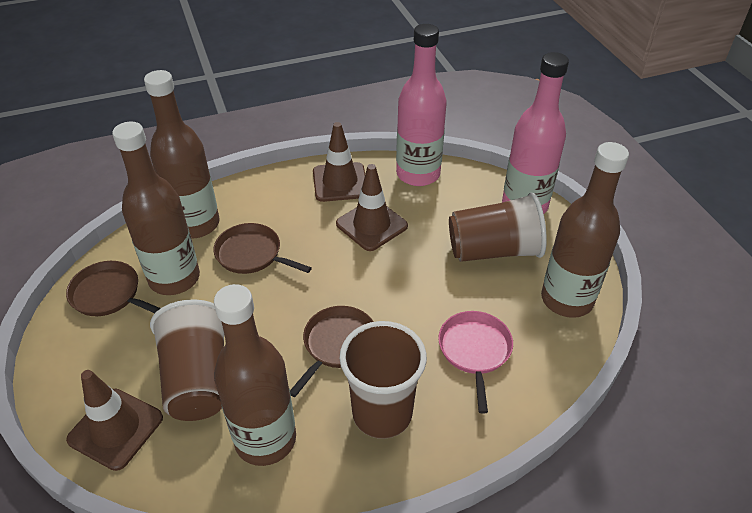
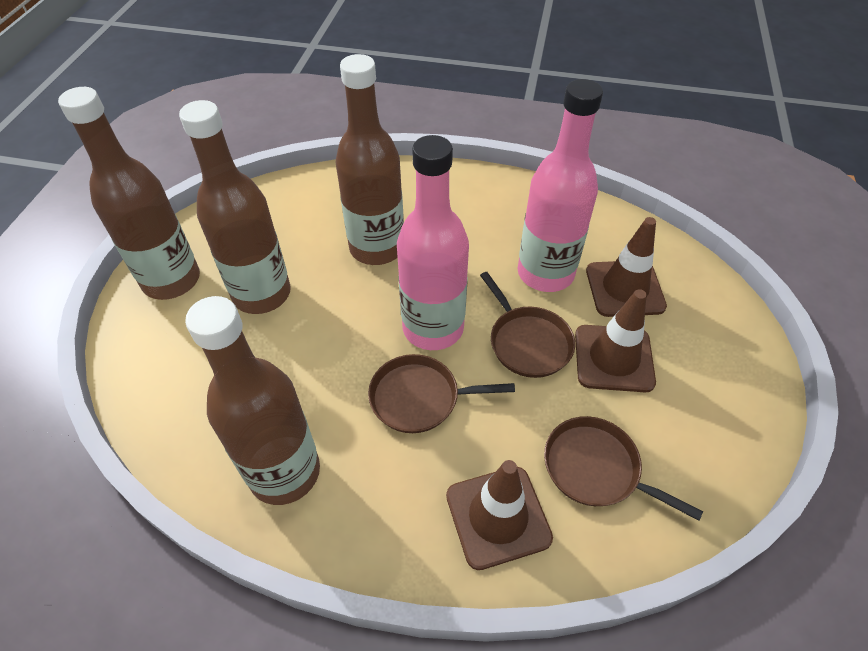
brown cup: [150,299,224,421] [339,321,427,439] [449,193,547,262] = 3 -> none = 0
pink pan: [438,311,513,414] = 1 -> none = 0

